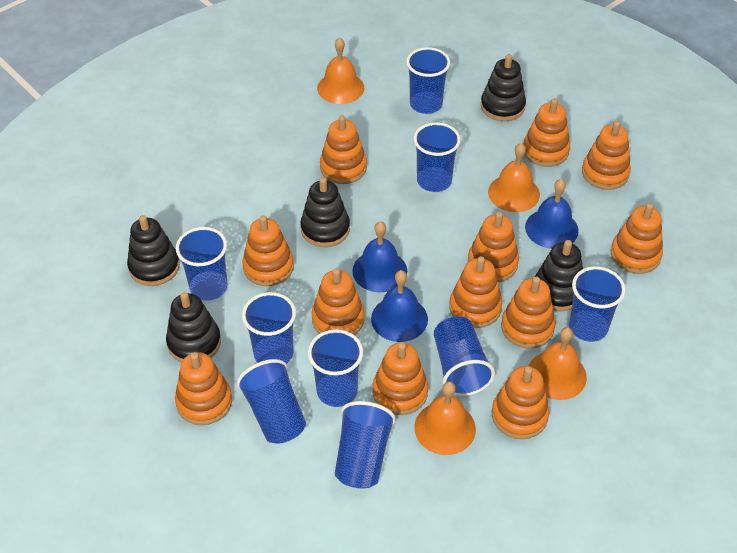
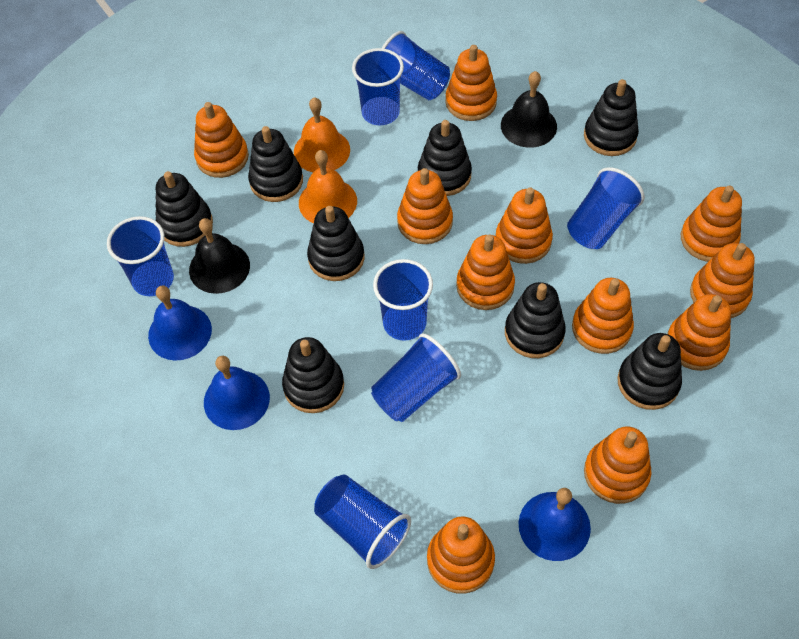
black bell: none = 0 -> [189,218,250,294] [501,71,557,148] = 2
black stacking toy: [127,215,180,286] [166,292,221,362] [300,177,350,247] [481,54,526,121] [535,240,583,311] = 5 -> [156,171,213,247] [248,126,303,202] [282,337,344,413] [307,206,365,281] [418,120,472,196] [505,282,566,358] [584,79,639,156] [618,333,682,410] = 8
blue cup: [176,227,228,301] [237,359,306,444] [242,292,296,364] [308,329,363,407] [335,401,396,489] [406,47,450,114] [414,122,461,192] [434,316,495,396] [569,267,626,342] = 9 -> [107,216,174,296] [314,475,411,569] [352,48,404,125] [371,333,461,422] [373,259,433,341] [382,31,450,100] [567,167,645,249] = 7
orange bell: [317,37,364,104] [414,381,476,455] [488,143,540,212] [529,327,587,400] = 4 -> [294,97,350,172] [299,150,357,223] = 2
orange stacking toy: [175,352,232,425] [242,215,294,286] [311,268,364,335] [320,115,367,184] [373,342,428,415] [449,256,502,328] [468,212,519,282] [492,366,549,439] [501,277,555,348] [524,98,570,167] [582,121,631,190] [611,203,663,274] = 12 -> [194,102,249,178] [397,168,453,244] [427,516,495,594] [445,45,497,121] [456,234,515,310] [496,188,553,264] [572,278,634,354] [584,426,651,504] [667,294,731,371] [681,185,742,262] [690,243,755,318] = 11

